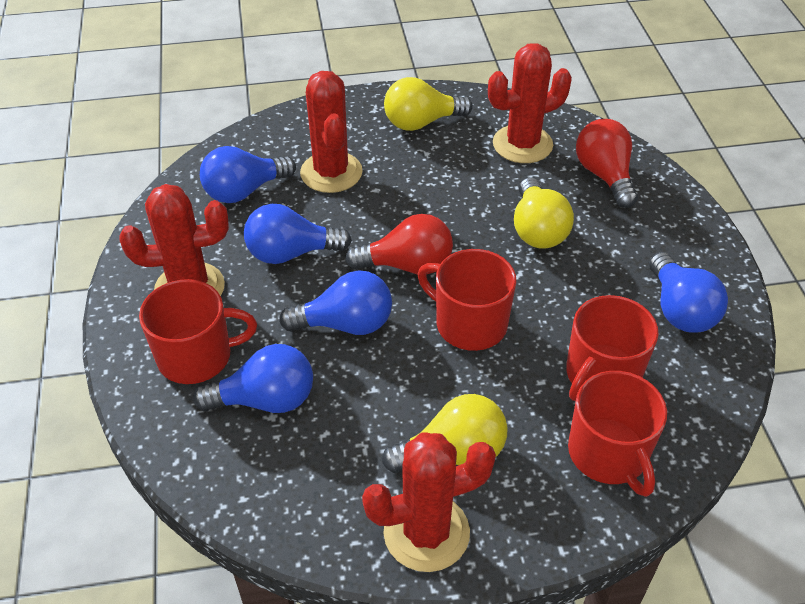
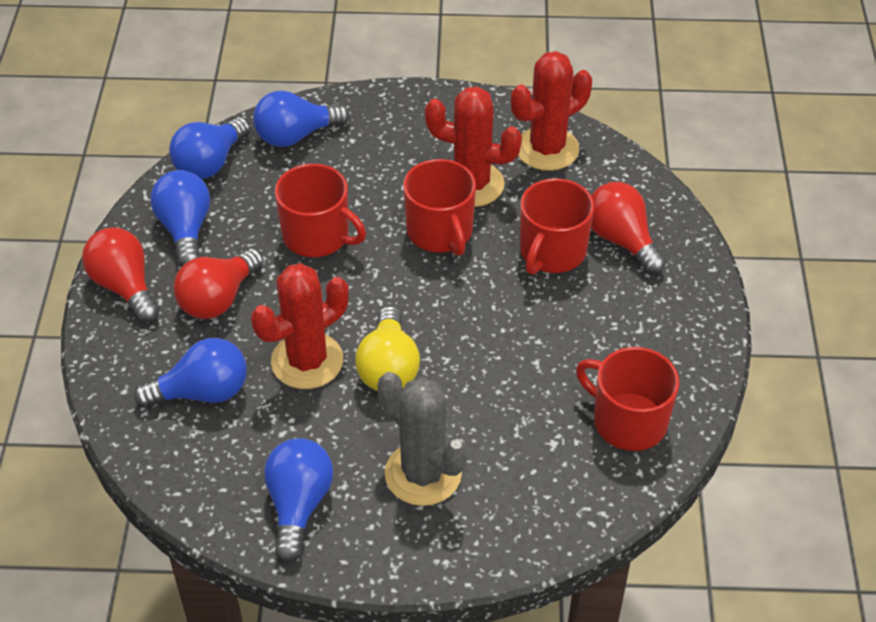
grey cactus: none = 0 -> [377,372,468,506] = 1
red cactus: [119,184,229,296] [300,71,363,193] [362,432,496,572] [488,43,572,163] = 4 -> [251,263,349,389] [425,86,522,207] [511,51,592,171] = 3
red light bulb: [346,214,453,275] [576,119,638,208] = 2 -> [82,228,160,322] [173,248,264,319] [591,182,666,274] = 3
yellow light bulb: [382,394,508,473] [384,77,473,131] [514,177,574,249] = 3 -> [355,306,420,391] = 1

